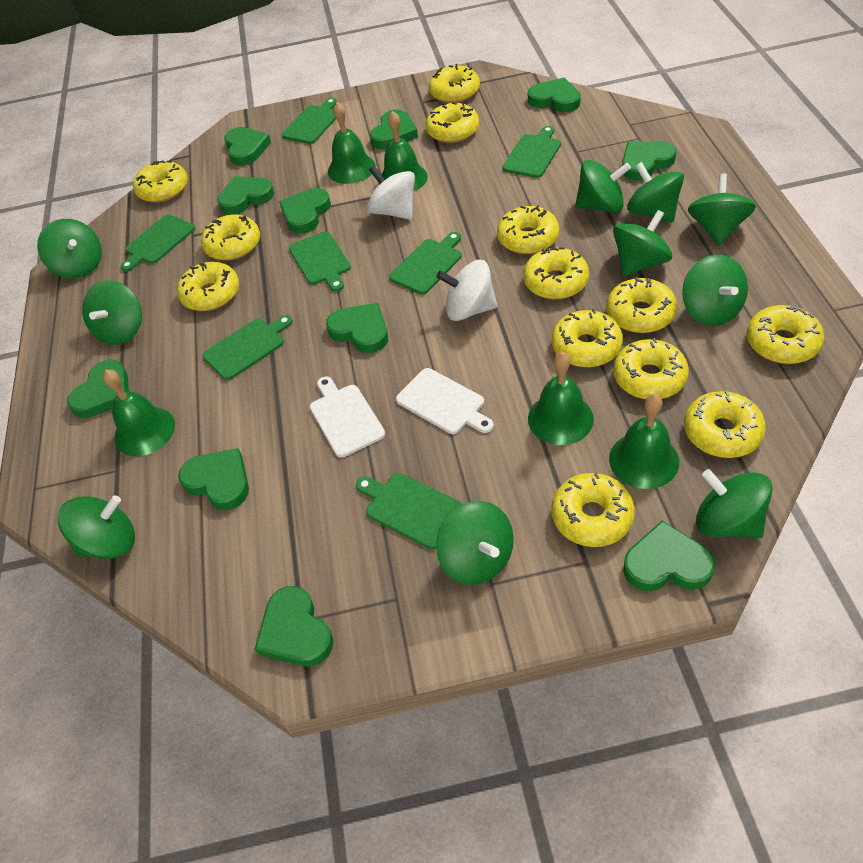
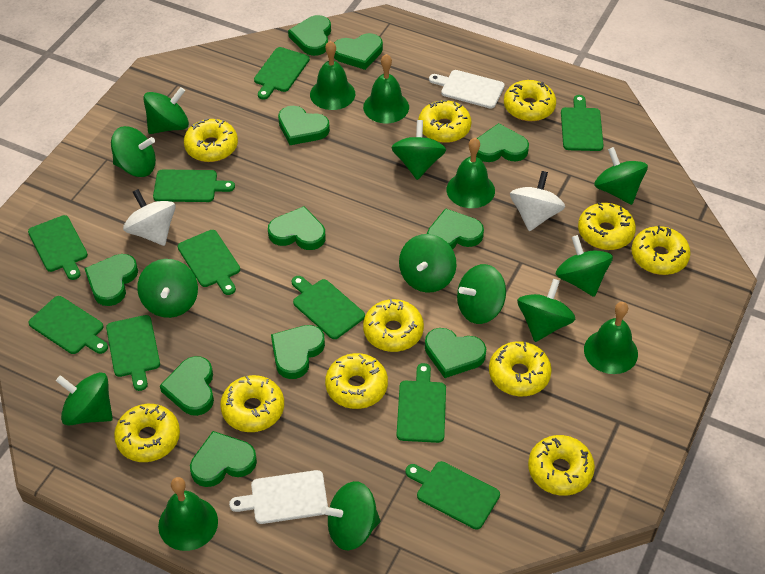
green cutting board: [121,214,195,272] [202,315,293,380] [282,98,337,144] [289,231,351,292] [356,473,463,549] [389,232,462,294] [502,126,561,178] = 7 -> [28,215,88,280] [28,296,108,354] [106,315,160,391] [153,169,235,202] [178,230,240,295] [254,47,310,100] [292,276,365,339] [397,363,446,443] [405,461,500,529] [561,95,604,151] = 10
green spinning top: [37,219,102,278] [58,495,135,559] [82,280,142,345] [436,501,514,585] [575,160,631,213] [613,210,672,276] [627,162,684,223] [682,255,748,326] [688,173,756,245] [696,469,773,538] = 10 -> [56,372,113,426] [111,126,156,177] [137,259,198,318] [143,87,189,134] [321,481,381,551] [391,120,446,180] [399,234,456,293] [457,264,506,324] [517,279,575,342] [556,235,613,297] [594,147,648,205] = 11
yellow donut: [133,161,188,203] [177,262,239,311] [201,215,260,261] [425,102,479,143] [429,64,480,103] [497,205,559,254] [523,247,589,299] [551,473,635,547] [552,309,623,367] [606,277,677,333] [613,338,689,399] [684,391,766,458] [747,304,824,364] = 13 -> [114,404,180,462] [184,119,238,162] [220,375,284,432] [325,353,388,409] [363,299,424,352] [418,100,471,143] [489,341,552,396] [504,80,556,121] [528,435,595,496] [578,203,636,250] [631,226,691,275] = 11

